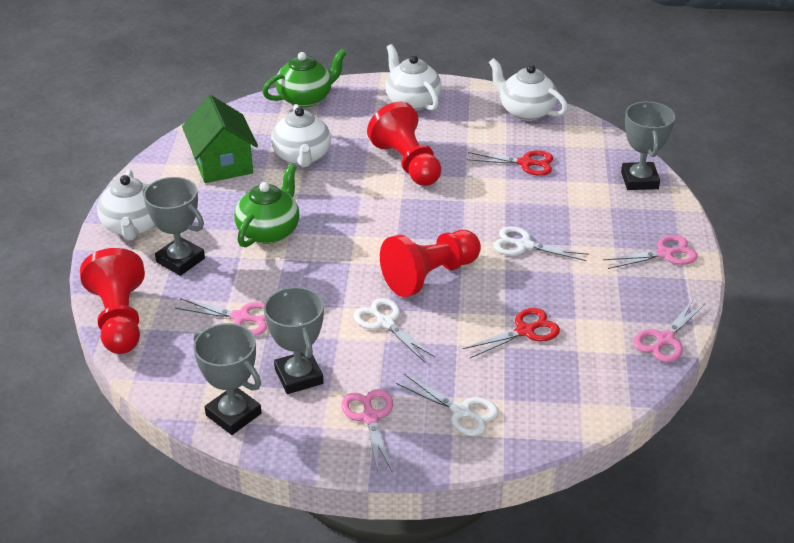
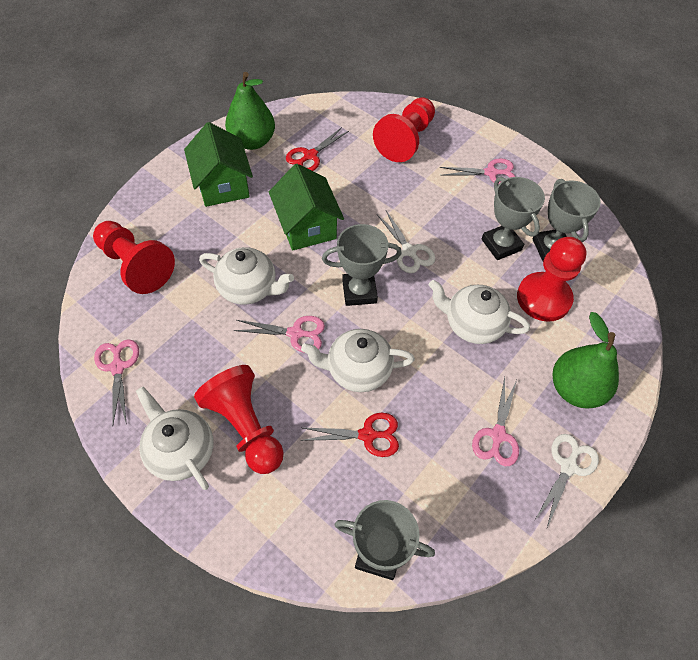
green house: [182,95,258,183] = 1 -> [184,122,253,207] [269,164,344,250] = 2
green pear: none = 0 -> [225,72,275,150] [553,312,619,409] = 2
green teapot: [234,164,299,248] [262,49,347,107] = 2 -> none = 0
red pawn: [80,248,145,354] [367,102,441,186] [380,230,481,297] = 3 -> [93,221,175,294] [194,365,284,474] [373,97,435,162] [517,237,586,321] = 4
white scissors: [354,298,435,362] [396,374,499,436] [493,226,589,261] = 3 -> [377,211,435,273] [535,434,599,528] = 2

